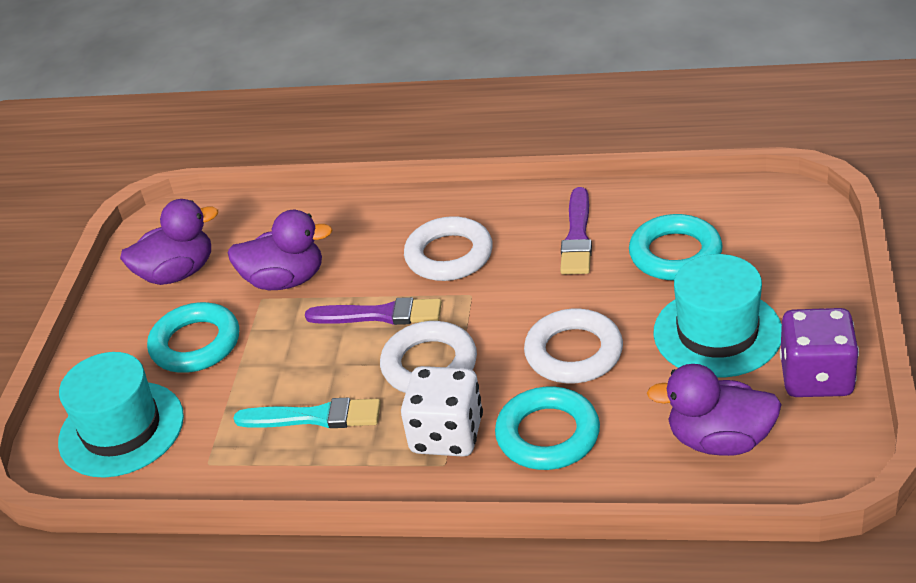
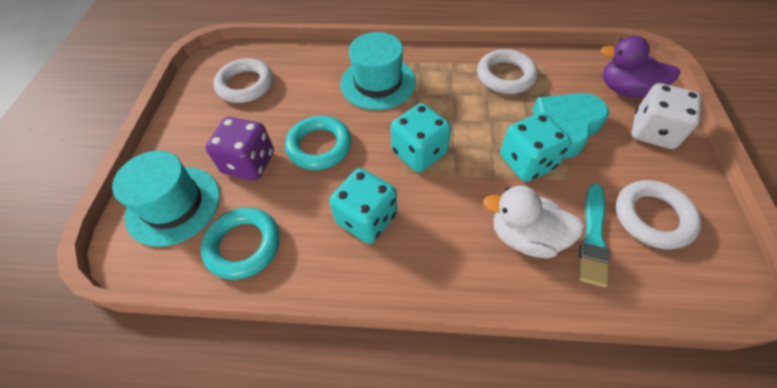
purple brush: [305,297,442,325] [560,187,592,274] = 2 -> none = 0
purple duck: [120,199,218,285] [228,210,332,290] [647,364,782,456] = 3 -> [600,36,680,98] = 1
turquoise dice: none = 0 -> [329,168,397,244] [391,103,451,172] [500,113,571,182] = 3
turquoise heart: none = 0 -> [533,93,609,158] = 1
turquoise ring: [147,302,239,373] [495,387,600,470] [629,214,723,280] = 3 -> [201,207,280,280] [285,116,352,170] = 2
white duck: none = 0 -> [483,186,584,258] = 1

